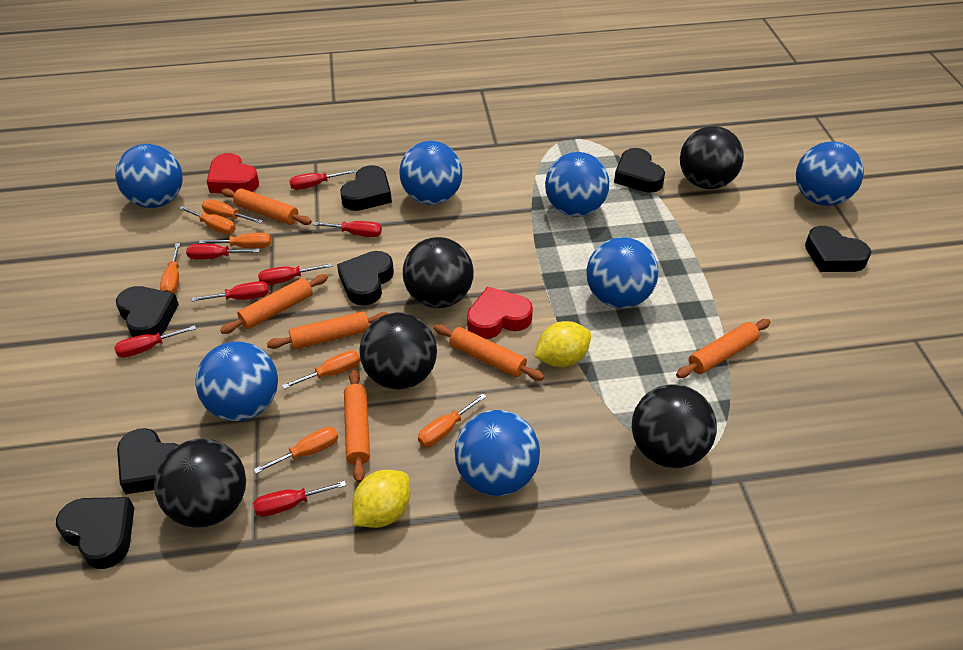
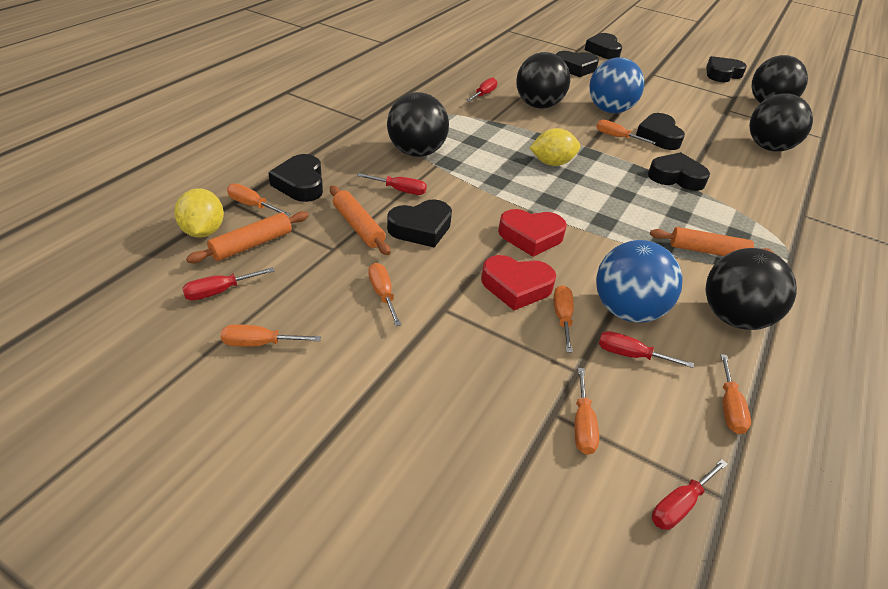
blue ball: [115,144,183,208] [195,341,278,421] [399,141,462,205] [455,410,540,496] [545,152,609,217] [587,237,658,308] [796,141,864,206] = 7 -> [589,57,644,113] [596,240,683,322] = 2
orange rolling pin: [220,274,328,334] [221,188,312,225] [267,311,389,350] [344,370,370,483] [434,324,544,381] [676,319,770,378] = 6 -> [186,211,309,263] [330,185,391,255] [650,227,775,256] = 3
red screwdriver: [114,325,196,358] [186,244,260,259] [192,281,269,302] [253,481,346,517] [258,263,333,285] [289,169,355,190] [313,221,382,237] = 7 -> [182,267,275,300] [357,173,427,195] [466,77,497,102] [599,331,694,368] [652,459,728,530] = 5

